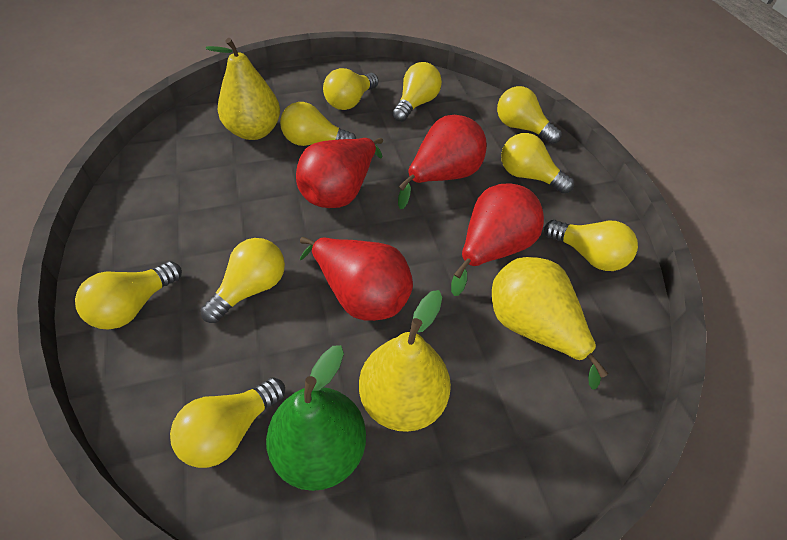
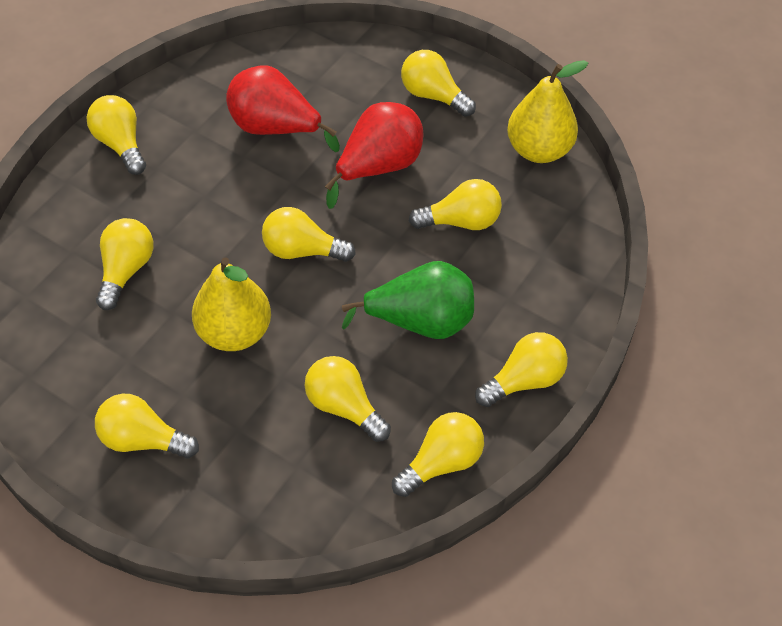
red pear: [296,138,383,208] [300,237,413,321] [398,115,487,209] [451,184,544,296] = 4 -> [226,65,340,152] [325,102,424,209] = 2
yellow pear: [206,38,280,140] [359,290,451,432] [492,257,608,390] = 3 -> [192,257,271,351] [507,60,588,163] = 2

